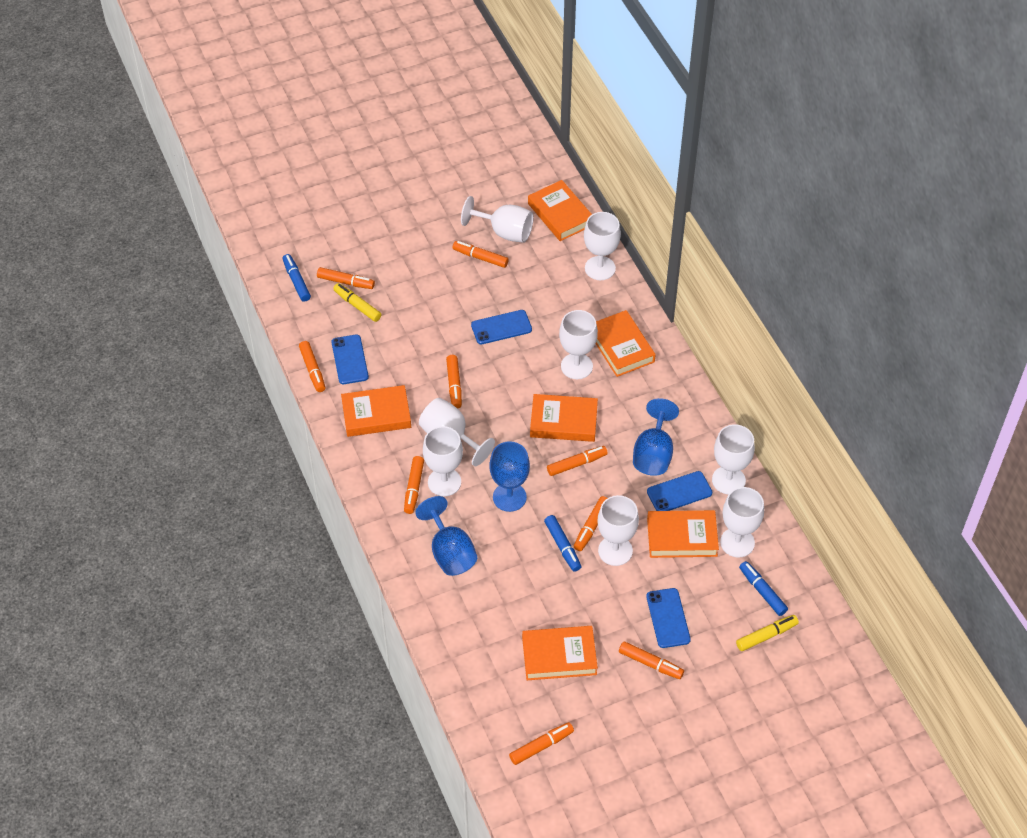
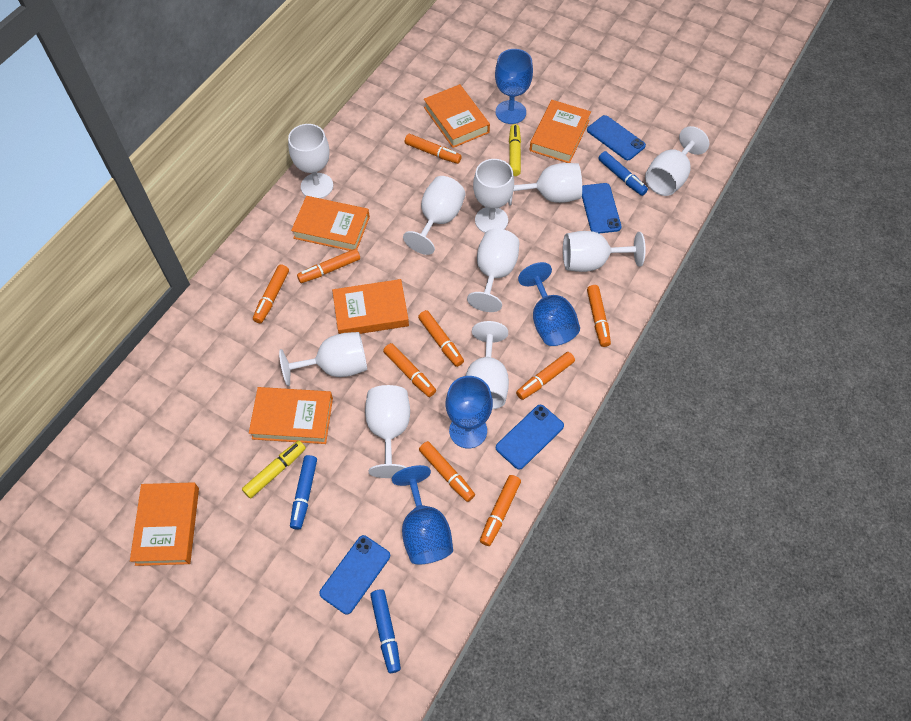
blue goblet: [415,496,477,576] [489,441,530,512] [633,398,679,476] = 3 -> [392,465,453,564] [446,376,493,448] [495,49,533,124] [518,262,580,346] = 4
white goblet: [419,398,495,466] [423,426,463,496] [461,196,534,243] [559,310,598,379] [584,212,621,280] [597,495,639,566] [712,424,755,495] [720,487,764,557] = 8 -> [279,332,367,386] [288,124,333,199] [365,385,410,478] [403,176,466,255] [466,321,509,410] [467,229,520,312] [473,159,514,233] [508,163,582,206] [563,231,646,272] [645,126,709,196] = 10

